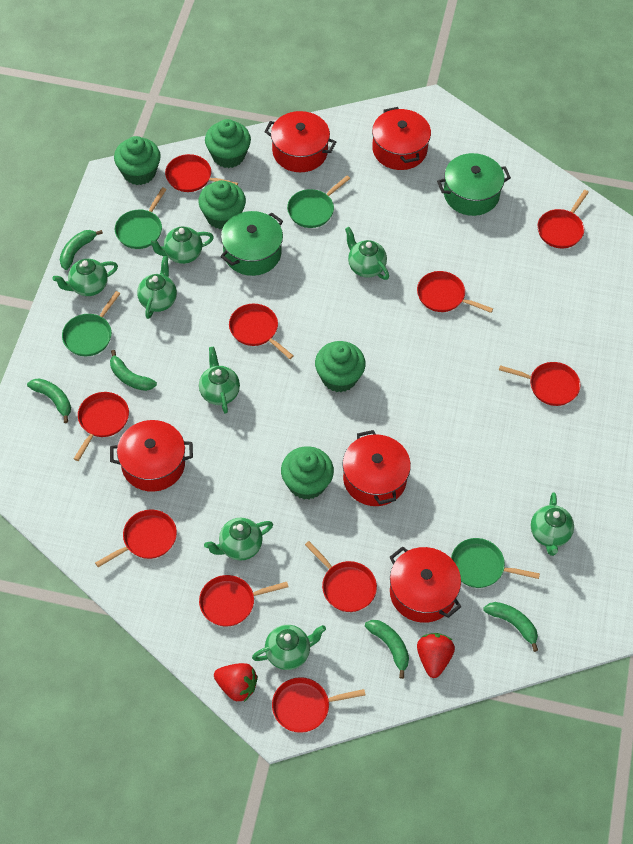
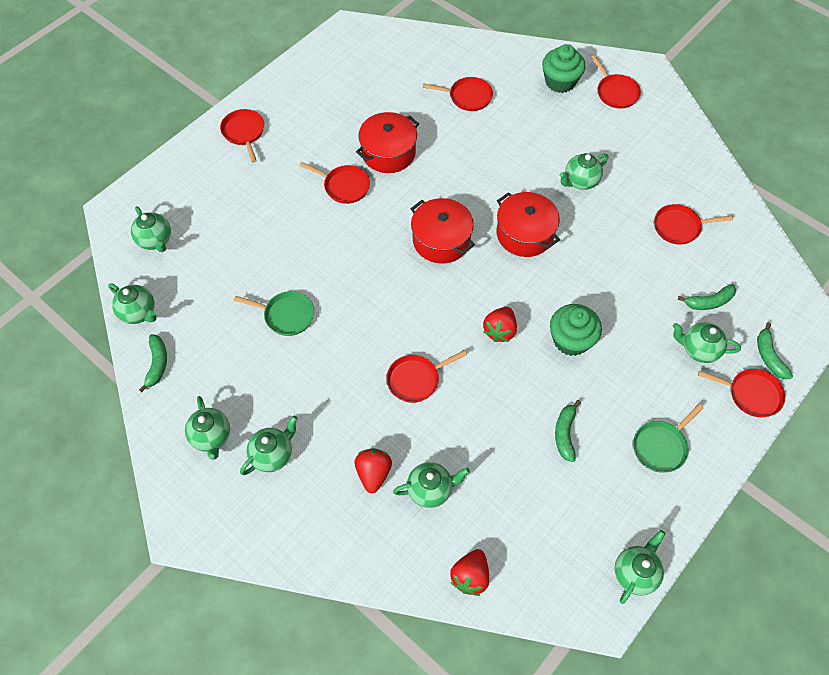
green banana: [27,378,71,423] [60,230,103,270] [110,350,157,391] [365,620,409,679] [483,602,538,652] = 5 -> [139,334,167,392] [555,400,581,462] [678,284,736,310] [757,323,793,379] = 4
green cupcake: [114,136,161,185] [199,180,246,229] [205,119,251,168] [281,446,334,500] [315,341,366,392] = 5 -> [542,44,586,93] [550,304,602,356] = 2
green pan: [62,291,121,356] [115,187,167,249] [287,176,350,228] [451,538,540,588] = 4 -> [234,291,314,336] [633,404,703,473] = 2
green pot: [220,211,283,276] [437,153,511,216] = 2 -> none = 0
red pan: [74,392,129,461] [95,510,177,567] [165,154,238,192] [199,575,289,626] [229,304,293,359] [272,677,365,733] [305,541,377,612] [417,271,493,313] [499,362,581,406] [537,190,589,248] = 10 -> [220,109,264,163] [299,162,370,204] [387,350,467,403] [422,77,493,111] [591,55,641,109] [654,204,733,245] [698,369,785,417] = 7
red pot: [110,420,193,492] [264,111,336,172] [342,430,411,506] [372,107,431,170] [390,546,461,623] = 5 -> [356,112,419,173] [411,198,475,264] [496,192,560,257] = 3
red strawberry: [214,663,258,702] [417,633,455,678] = 2 -> [355,448,392,494] [450,549,489,596] [483,307,517,342] = 3

